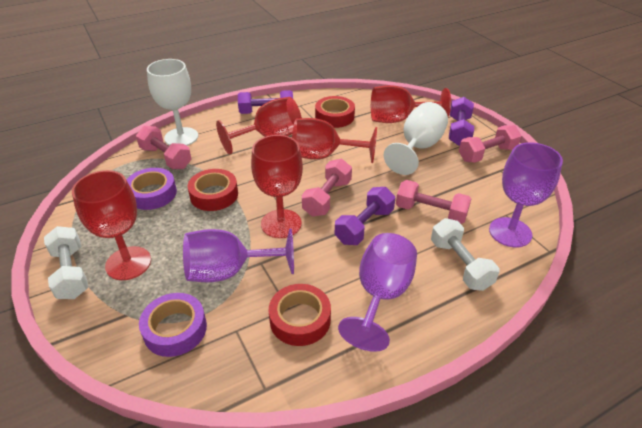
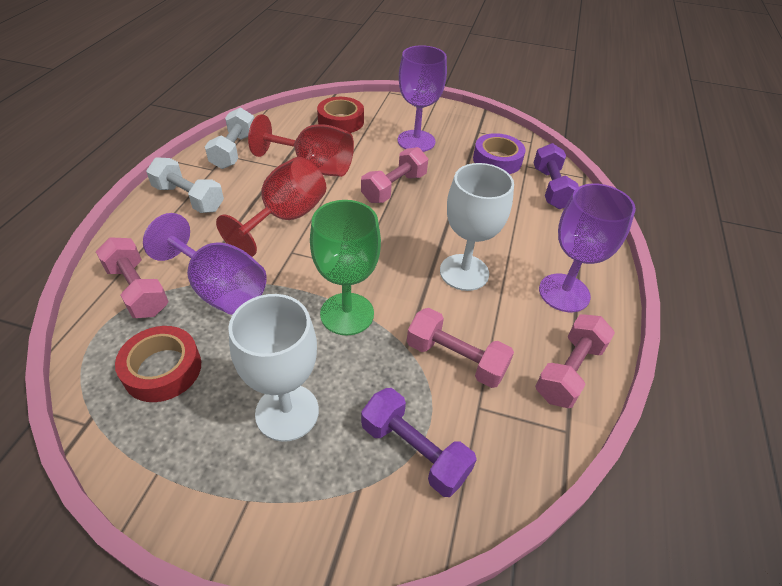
green goblet: none = 0 -> [310,200,381,336] = 1
purple dumbbell: [238,90,293,114] [335,187,395,245] [449,97,474,146] = 3 -> [361,388,477,497] [534,143,579,209] = 2
purple tape: [127,168,177,210] [139,293,207,357] = 2 -> [473,133,526,174] = 1
red goblet: [72,170,151,280] [216,97,302,155] [251,135,303,238] [292,118,377,163] [371,85,451,123] = 5 -> [216,157,326,257] [248,114,354,177] = 2
red tape: [187,169,238,211] [269,284,331,346] [315,96,355,128] = 3 -> [115,326,201,402] [317,97,364,133] = 2

